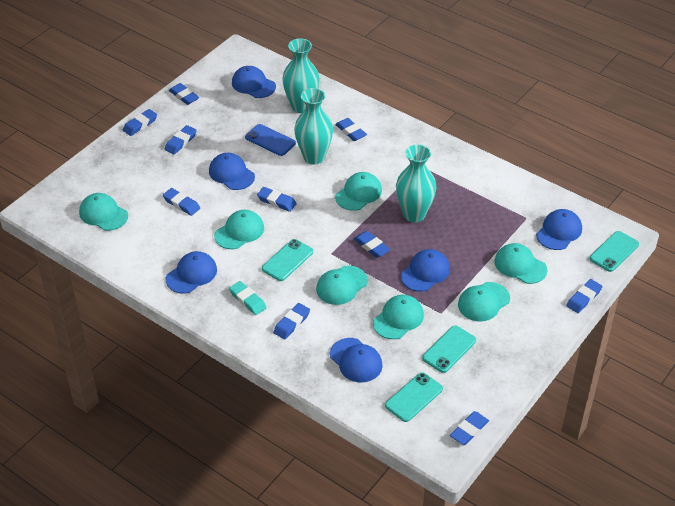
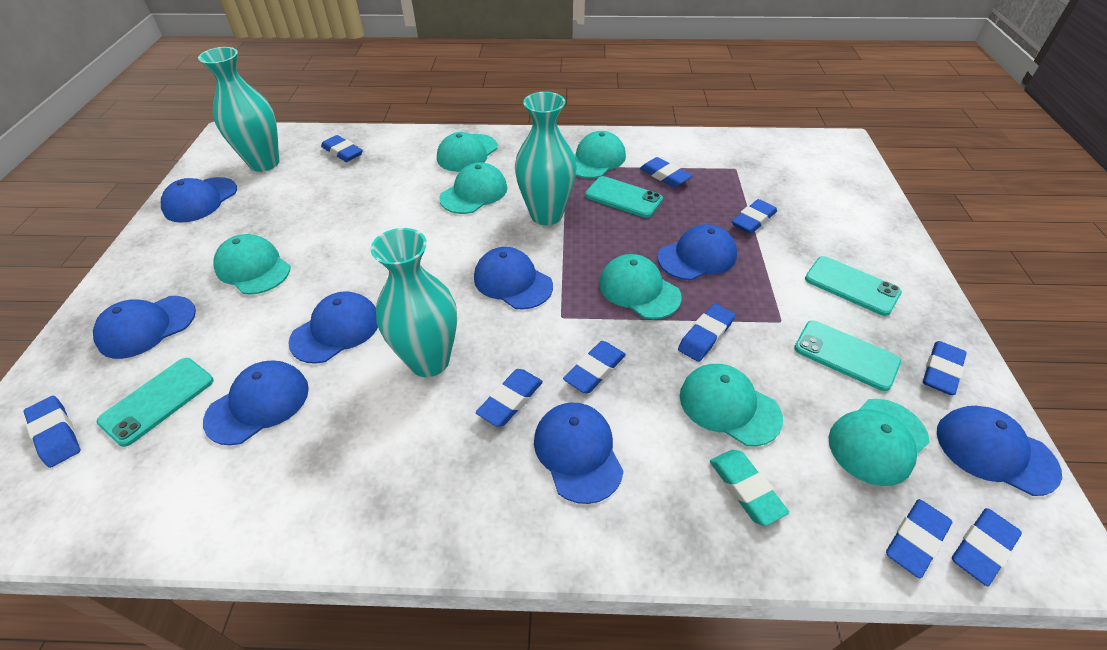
blue cap: [166,251,217,294] [209,153,255,190] [232,66,276,98] [330,338,383,382] [401,249,450,292] [536,209,582,250] = 6 -> [93,296,196,359] [161,177,237,223] [203,361,309,445] [288,291,378,364] [474,247,553,310] [534,402,624,504] [658,224,737,280] [937,406,1062,496] = 8
blue phone: [245,124,296,156] = 1 -> none = 0

